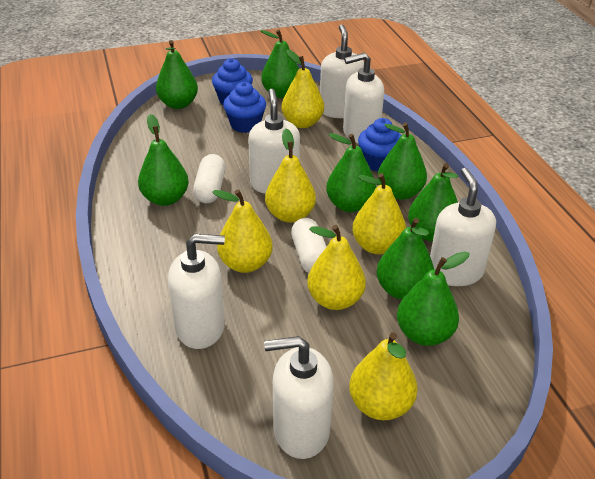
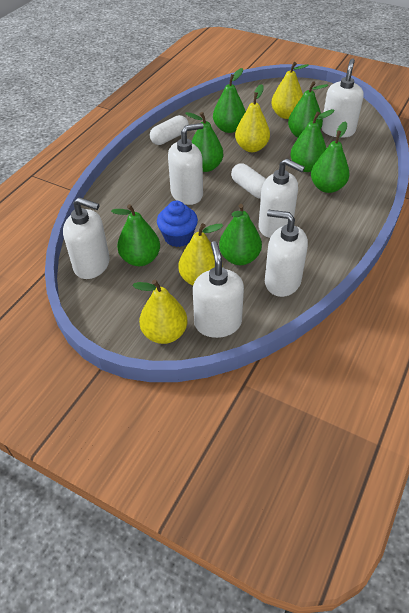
blue cupcake: [212,58,253,105] [223,82,266,133] [358,118,402,172] = 3 -> [157,201,198,247] = 1
green pear: [138,114,189,206] [156,40,198,109] [260,30,299,98] [326,133,376,212] [377,218,434,300] [378,123,427,200] [397,251,470,346] [408,163,458,242] = 8 -> [111,204,160,266] [185,112,223,172] [213,68,246,133] [219,204,262,265] [288,81,328,138] [290,109,335,172] [311,121,350,193] = 7
yellow pear: [212,190,273,273] [265,129,316,223] [282,49,324,128] [307,225,366,310] [349,332,418,420] [352,173,406,254] = 6 -> [132,280,188,344] [178,223,223,285] [235,84,270,152] [271,62,309,119] = 4

